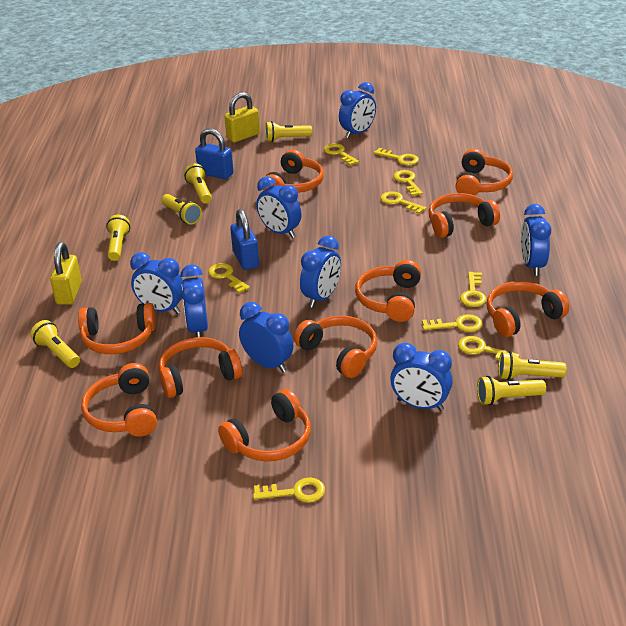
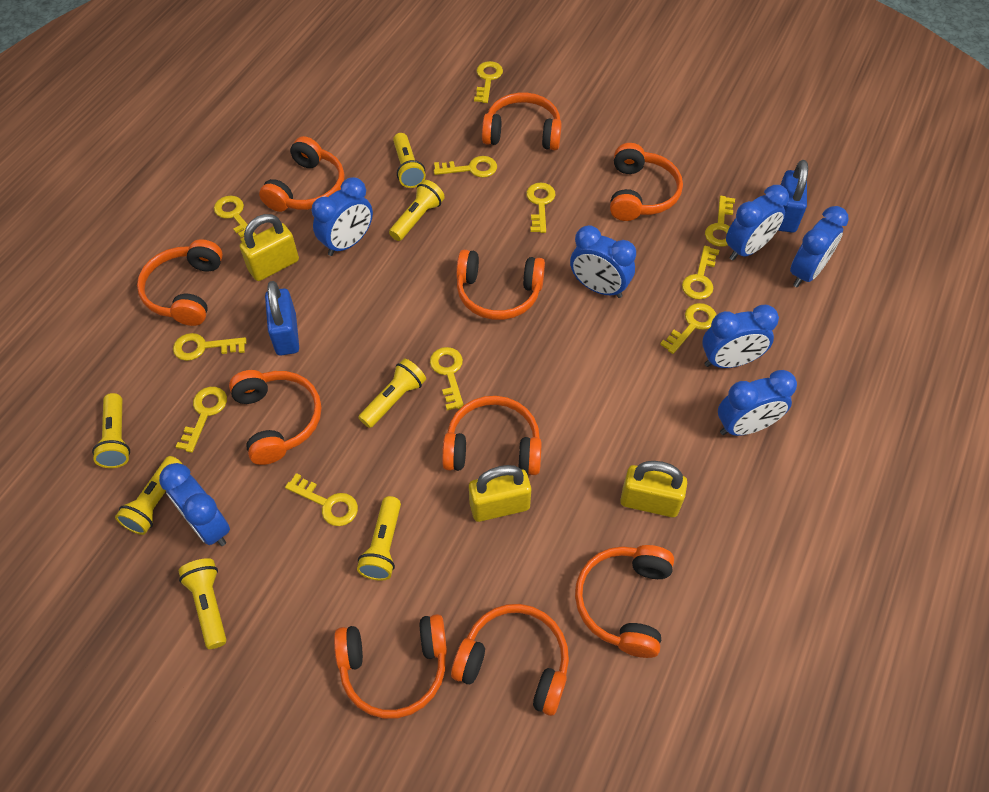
blue clock: [130,252,183,314] [180,264,208,337] [239,302,293,372] [256,176,302,238] [300,236,341,308] [339,82,376,138] [390,343,453,411] [521,204,551,276] = 8 -> [159,463,230,546] [312,177,373,256] [570,225,636,298] [702,305,779,368] [718,370,797,436] [726,185,789,260] [790,206,849,288] = 7
yellow key: [208,263,250,293] [253,477,325,503] [324,143,359,166] [374,148,419,166] [380,191,427,214] [393,170,423,196] [422,314,483,332] [458,336,520,360] [460,272,486,307] = 9 -> [173,333,247,361] [176,387,227,453] [214,196,256,242] [285,473,358,526] [430,347,464,410] [434,156,497,178] [474,61,503,103] [526,182,555,233] [660,303,716,354] [682,246,719,300] [705,196,735,247] = 11
yellow padlock: [50,242,82,305] [224,92,260,143] = 2 -> [240,214,299,281] [469,465,531,522] [620,461,687,517] = 3

